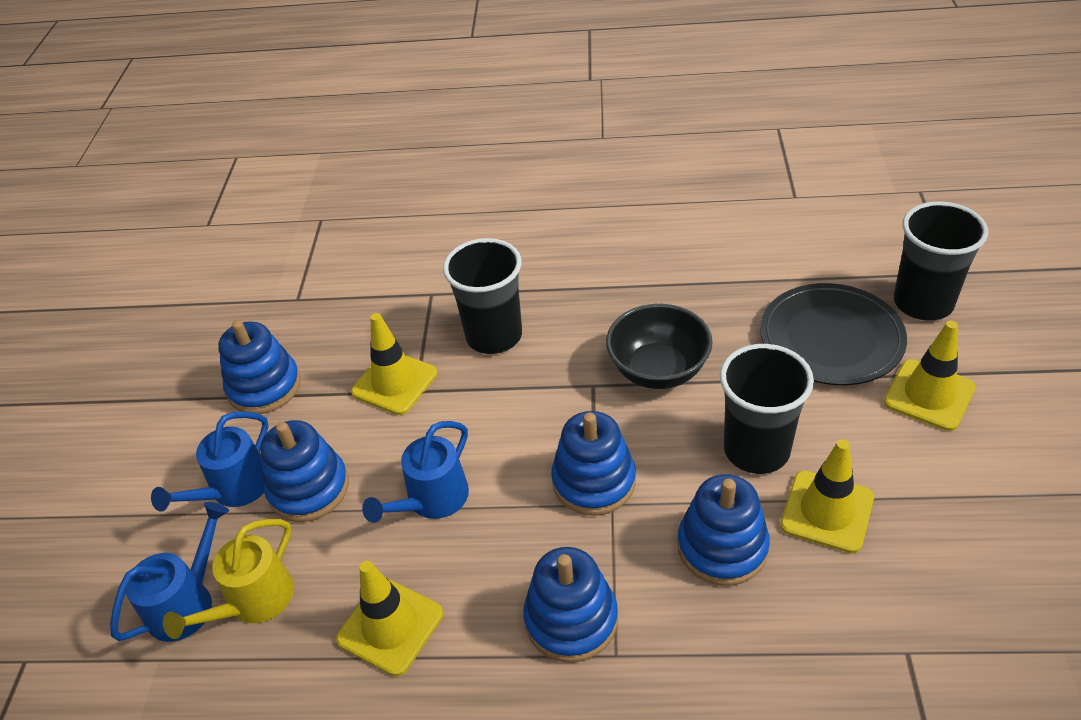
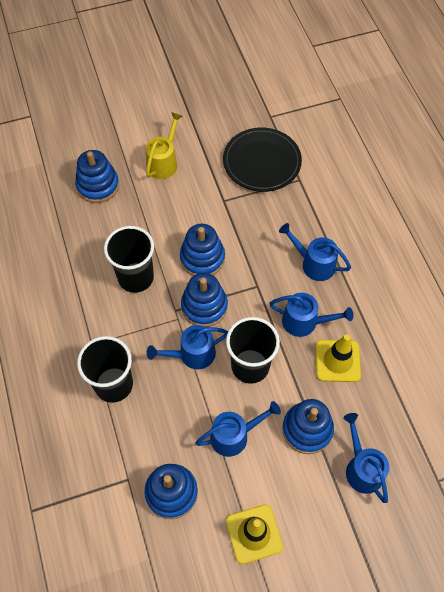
black bowl: [606,304,713,389] = 1 -> none = 0
blue watering can: [110,502,229,642] [151,412,269,512] [362,421,469,523] = 3 -> [147,325,228,369] [195,401,281,457] [269,293,353,337] [279,223,351,281] [343,413,390,503] = 5
yellow traffic cone: [336,561,443,676] [351,313,437,415] [780,439,874,553] [884,321,975,431] = 4 -> [226,505,283,564] [315,334,361,382] = 2

